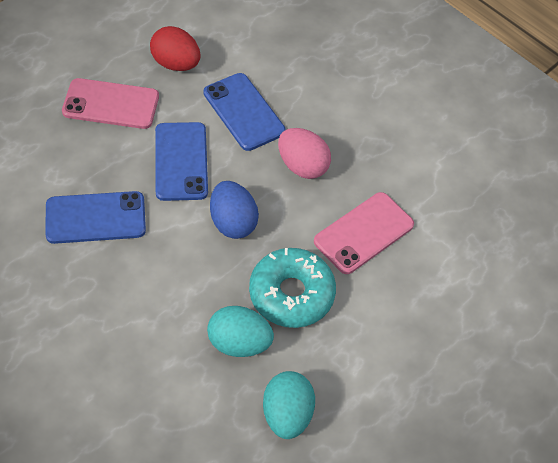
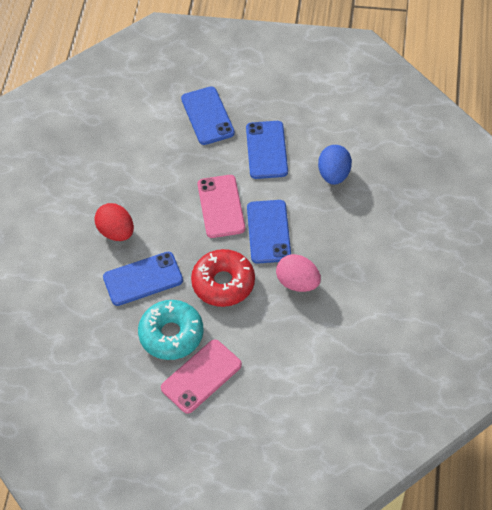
blue phone: [45,191,146,244] [155,122,208,201] [203,73,286,151] = 3 -> [103,252,183,306] [181,86,235,145] [246,121,288,179] [247,200,291,264] = 4
red donut: none = 0 -> [191,249,255,307] = 1
turquoise egg: [207,306,274,357] [263,371,315,439] = 2 -> none = 0

